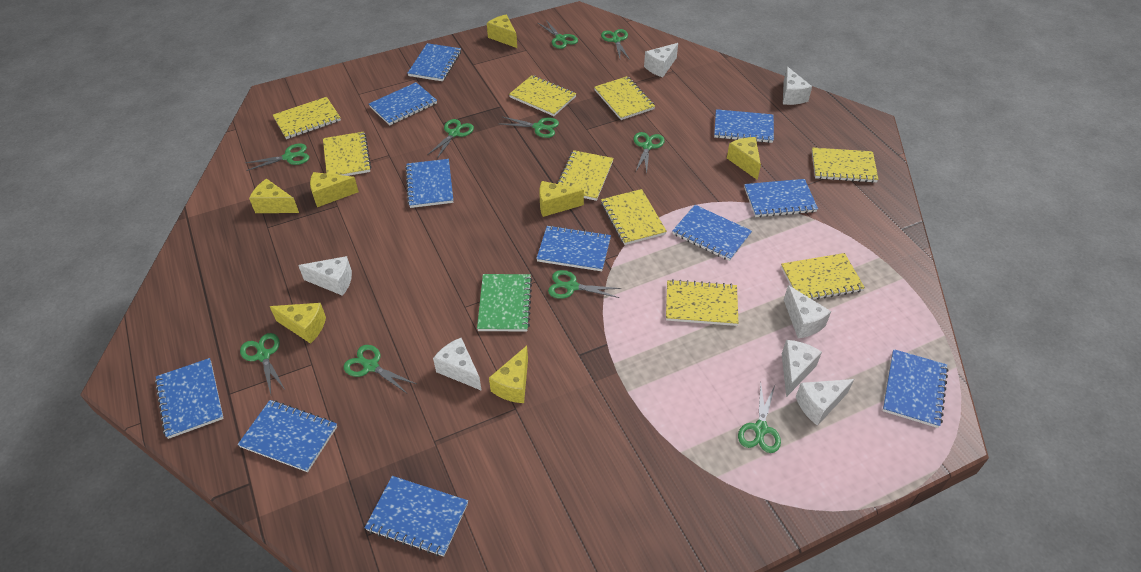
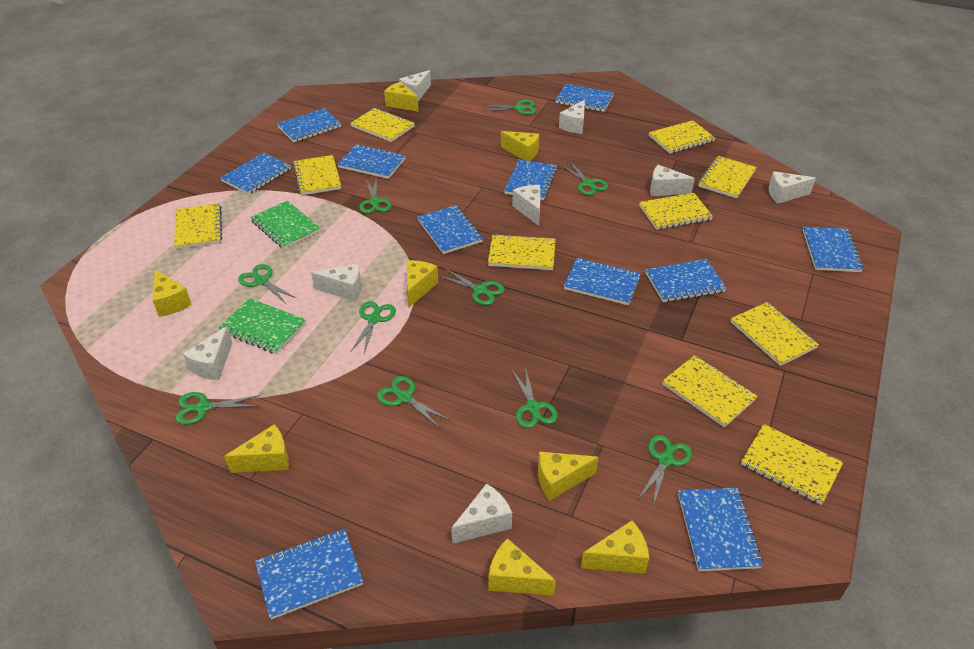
green notebook: [477,274,532,331] = 1 -> [218,298,306,354] [250,201,320,249] = 2
white cheese: [298,256,352,296] [433,338,482,391] [644,43,678,77] [782,340,822,397] [783,66,812,105] [784,285,831,338] [796,379,854,426] = 7 -> [183,326,232,380] [311,263,361,301] [399,70,431,101] [451,483,512,544] [512,185,540,226] [559,100,585,134] [650,165,695,196] [769,171,816,204] = 8
yellow cheese: [249,179,299,213] [270,303,326,344] [310,172,359,207] [487,14,517,48] [489,346,528,403] [539,181,584,217] [727,137,761,180] = 7 -> [153,269,192,317] [224,424,289,473] [384,82,419,112] [407,260,438,307] [489,538,556,596] [501,131,539,161] [538,451,599,501] [581,520,649,574] = 8
yellow notebook: [273,97,341,139] [323,131,371,176] [509,75,576,116] [557,150,614,201] [594,76,655,120] [601,189,667,245] [666,279,738,326] [781,253,865,300] [812,148,879,183] = 9 -> [174,203,222,249] [293,155,341,195] [350,108,415,142] [488,234,556,270] [639,193,713,230] [649,120,715,154] [662,355,758,428] [698,156,757,198] [730,302,819,366] [741,424,843,505] = 10

